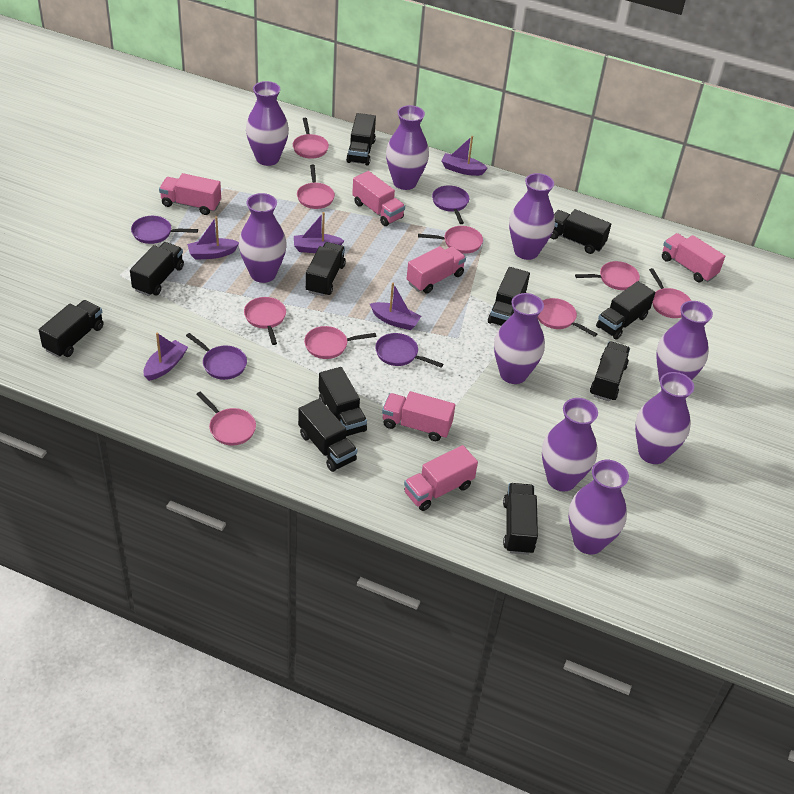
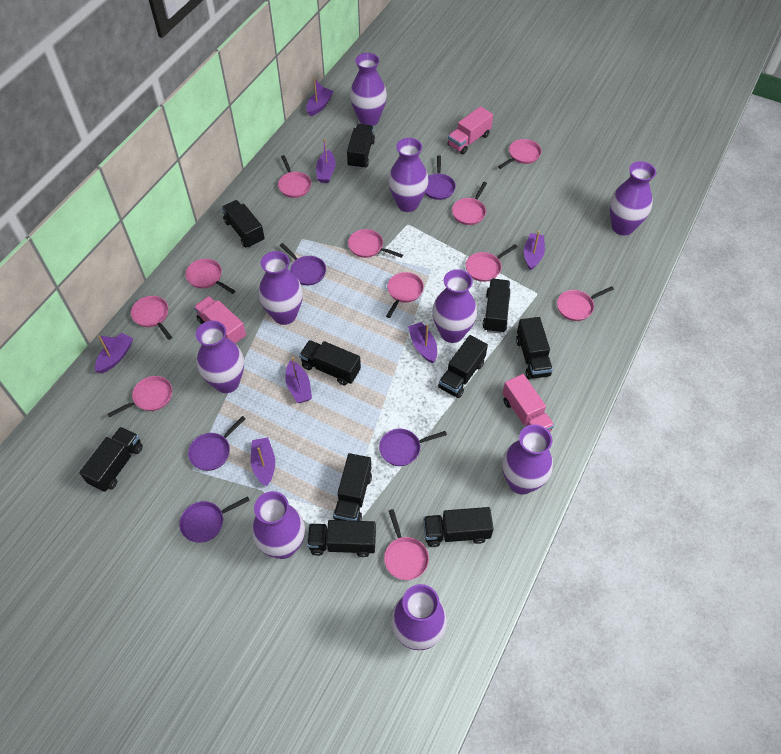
black truck: [39,300,104,358] [130,242,184,296] [298,399,357,472] [306,242,346,296] [319,367,367,436] [346,113,376,166] [488,267,530,326] [503,483,538,555] [550,209,611,254] [590,342,630,402] [596,281,655,340] = 11 -> [79,427,143,492] [222,200,265,248] [299,340,361,385] [307,520,376,557] [333,453,372,521] [347,124,375,169] [423,507,494,547] [438,335,488,398] [483,279,511,334] [516,317,553,379] = 10
pink pan: [196,392,256,446] [244,297,286,345] [293,118,329,159] [297,165,335,209] [304,326,376,359] [418,226,483,254] [537,298,597,337] [575,261,640,290] [649,268,691,318] = 9 -> [108,376,172,417] [131,296,172,340] [185,259,235,294] [278,155,311,198] [348,229,403,258] [384,509,429,580] [386,272,424,318] [452,182,487,225] [466,244,518,282] [498,139,542,169] [557,286,614,321] = 11
pink truck: [159,173,221,215] [352,171,405,226] [382,391,455,441] [404,445,478,511] [407,246,466,294] [662,233,725,282] = 6 -> [194,296,246,345] [448,106,493,154] [502,374,554,432] = 3
purple boat: [144,332,188,381] [187,216,239,260] [294,212,345,253] [370,282,421,330] [441,136,488,176] = 5 -> [95,333,133,373] [251,437,275,486] [285,357,312,403] [306,78,334,116] [316,139,336,183] [408,322,437,363] [524,231,545,271] = 7
purple pan: [131,216,198,244] [186,333,247,380] [375,333,443,368] [432,185,469,224] = 4 -> [179,496,250,543] [188,416,246,471] [280,243,326,285] [379,429,447,466] [425,155,456,200] = 5

